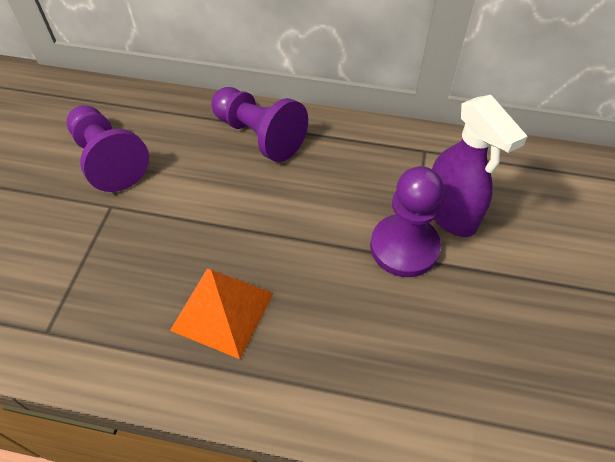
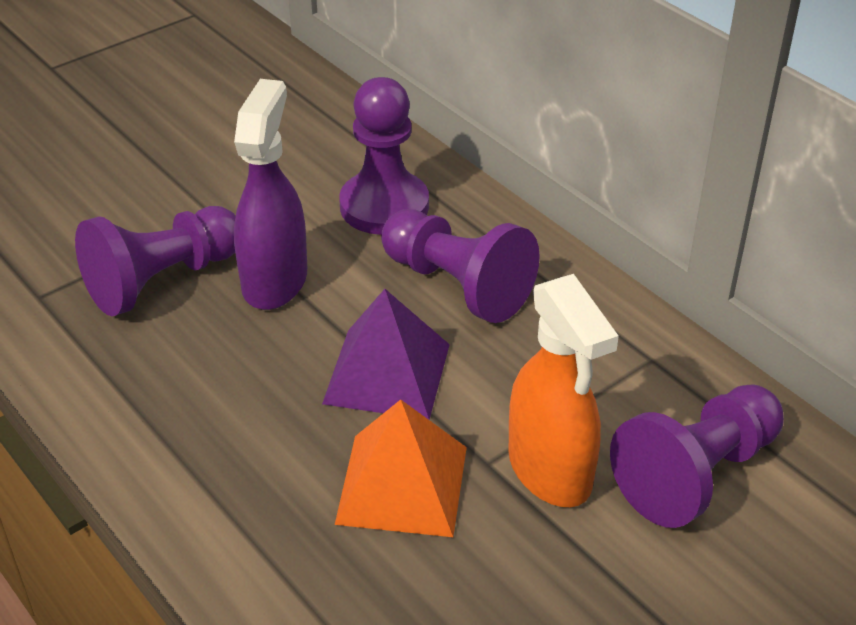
orange spray bottle: none = 0 -> [508,274,619,507] = 1
purple pawn: [67,105,149,192] [211,87,308,162] [370,166,444,277] = 3 -> [75,206,236,316] [339,77,429,235] [381,209,540,323] [610,384,784,528] = 4
purple pyramid: none = 0 -> [322,289,450,420] = 1

